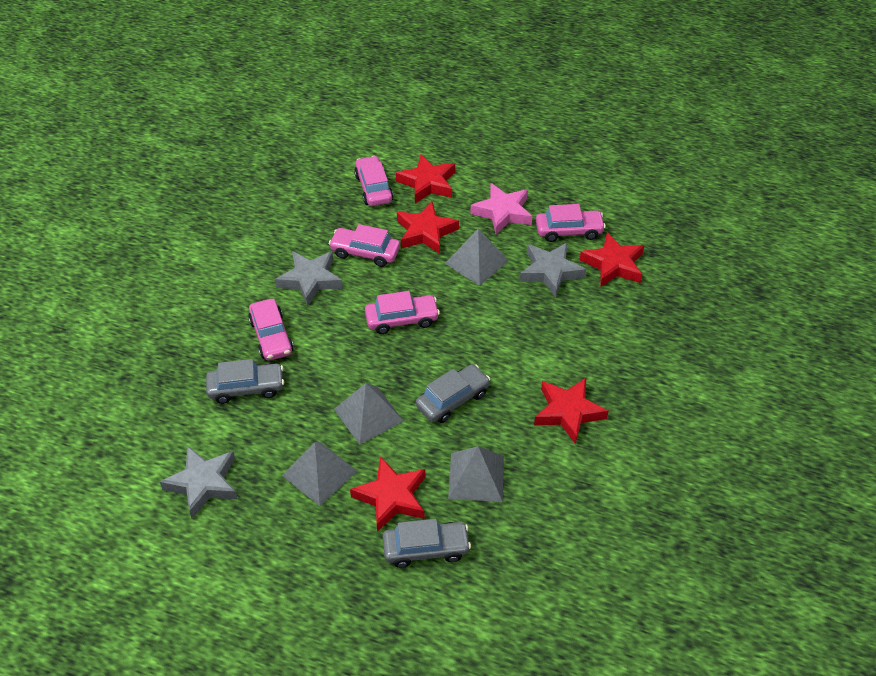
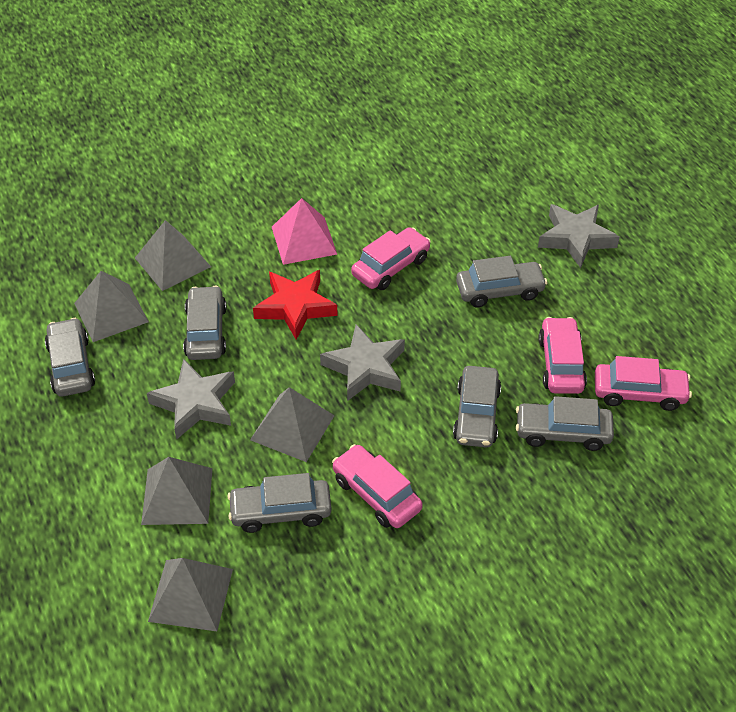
grey car: [206,359,284,404] [383,519,471,568] [416,364,490,423] = 3 -> [45,318,95,397] [183,286,227,360] [227,473,332,533] [453,366,501,448] [456,256,547,307] [516,396,614,451] = 6
grey pyramid: [282,442,357,506] [334,383,404,445] [445,229,509,286] [448,446,504,502] = 4 -> [74,271,149,342] [135,220,211,291] [141,457,212,525] [148,558,233,631] [250,387,335,462] = 5
pink car: [248,299,294,361] [329,224,400,267] [354,156,393,206] [365,291,440,334] [536,204,606,242] = 5 -> [332,444,423,528] [351,227,431,290] [538,317,587,394] [595,356,692,411] = 4
pink pyramid: none = 0 -> [272,198,337,265] = 1
pink star: [470,183,532,235] = 1 -> none = 0
red star: [350,456,425,532] [396,154,455,203] [397,202,459,254] [534,378,609,444] [579,232,644,287] = 5 -> [253,270,338,340] = 1

